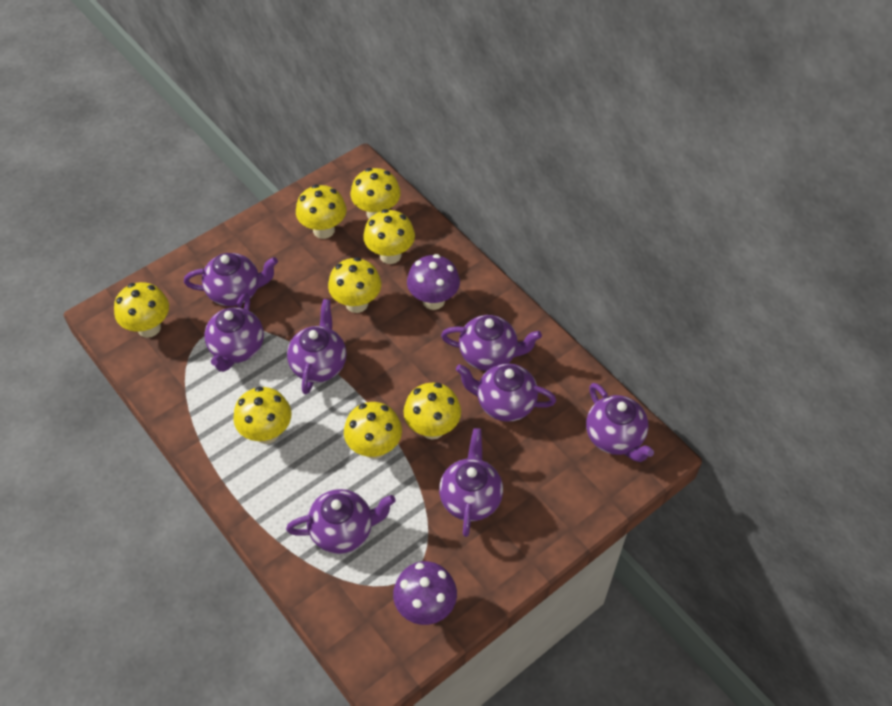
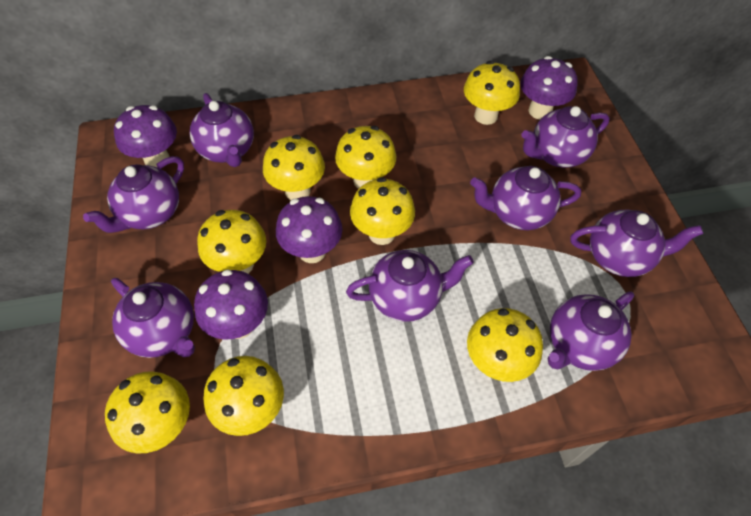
purple mushroom: [393,561,457,625] [407,254,460,310] = 2 -> [114,105,177,168] [194,269,268,339] [276,196,343,263] [521,56,578,119] = 4

